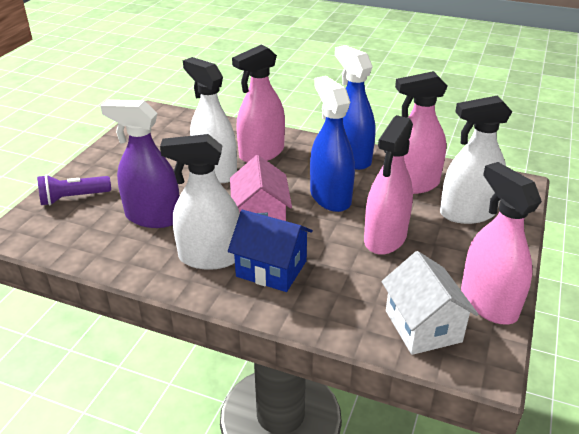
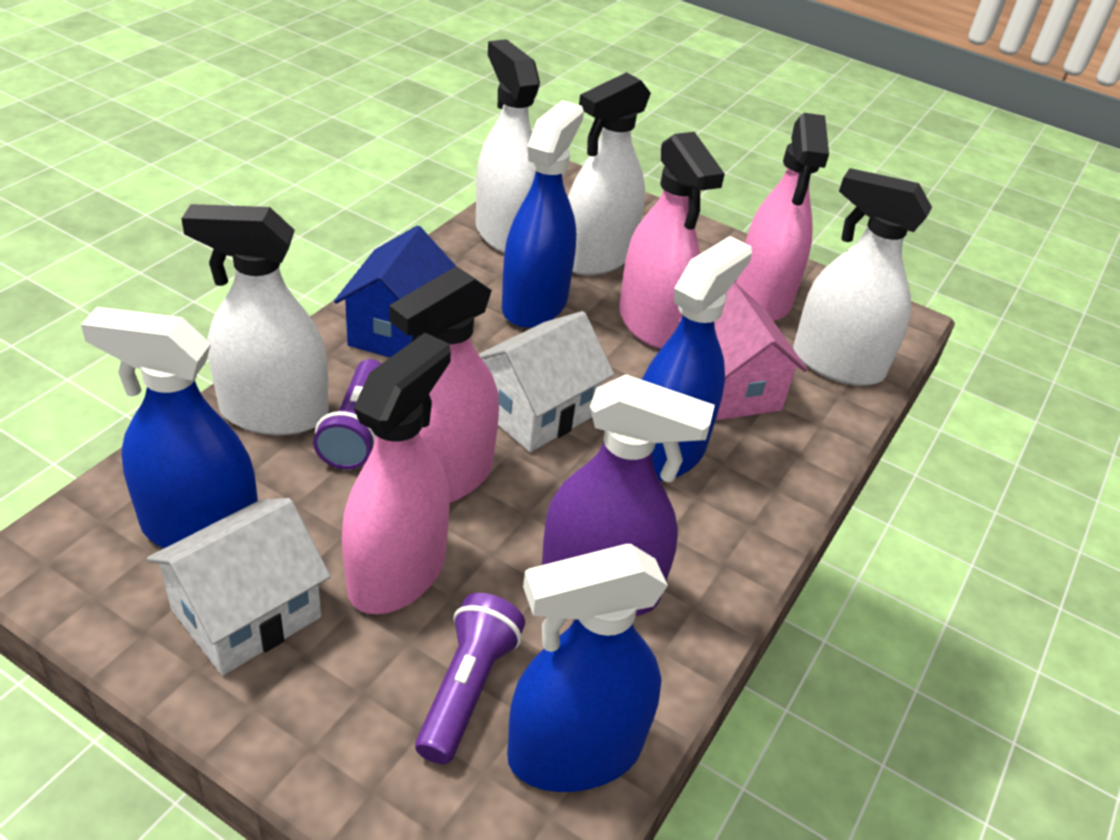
blue spray bottle: [310,76,355,212] [335,45,375,170] = 2 -> [81,307,258,548] [502,100,584,328] [507,544,668,792] [642,236,752,481] = 4
purple flashlight: [37,175,111,206] = 1 -> [313,359,381,470] [415,593,525,764] = 2
white house: [381,251,478,355] = 1 -> [147,498,331,675] [478,311,614,452] = 2
white spray bottle: [160,134,240,270] [183,57,237,183] [440,95,512,224] = 3 -> [181,204,328,435] [476,39,540,253] [568,72,651,276] [793,168,932,386] = 4

